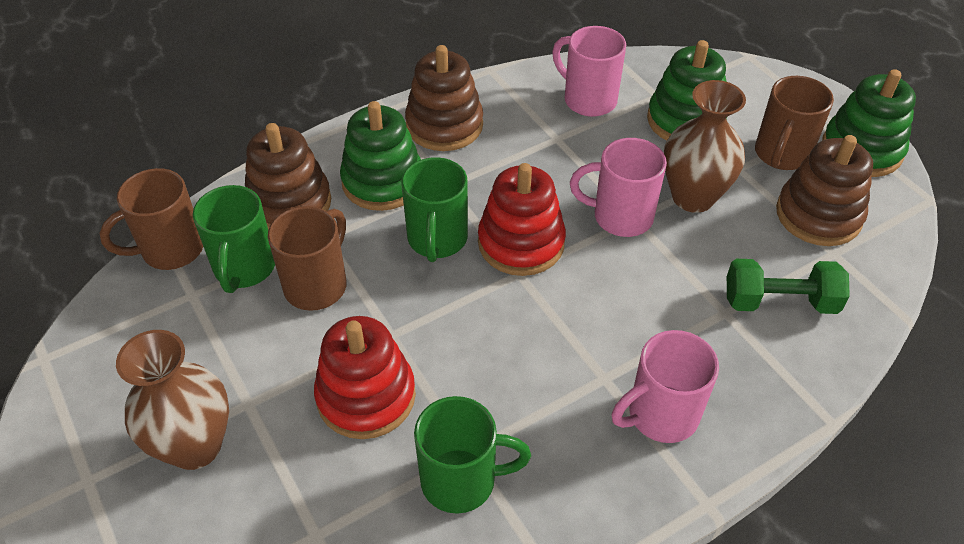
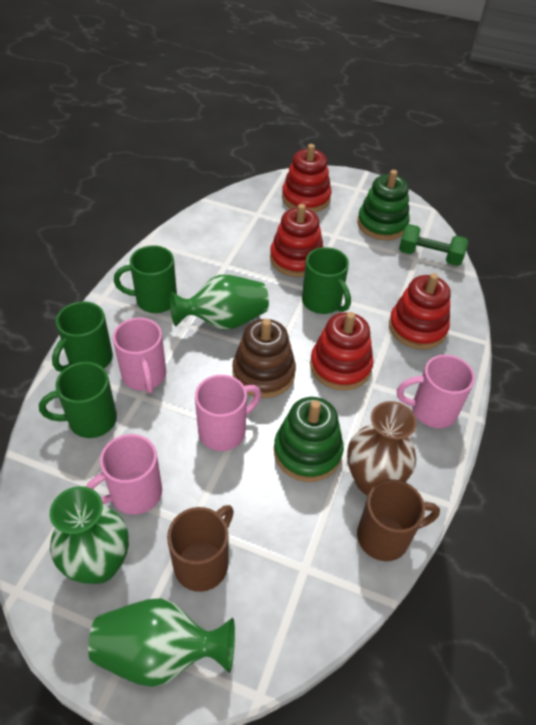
brown mug: [100,168,203,270] [268,206,347,311] [755,76,834,170] = 3 -> [167,505,234,592] [357,479,440,561] = 2
brown stacking toy: [245,123,331,230] [405,45,483,151] [776,135,873,246] = 3 -> [232,319,296,398] = 1
brown vase: [116,330,229,470] [664,80,746,213] = 2 -> [347,401,417,496] = 1
green mug: [193,185,275,293] [401,157,468,262] [414,396,531,514] = 3 -> [39,362,117,438] [52,301,113,372] [114,245,177,313] [302,247,351,314] = 4
green stacking toy: [340,101,421,211] [647,40,727,141] [822,69,916,177] = 3 -> [274,397,344,482] [357,170,410,240] = 2
green vase: none = 0 -> [50,486,129,584] [88,598,235,687] [169,275,269,330] = 3
pink mug: [552,26,626,117] [570,138,667,237] [612,330,719,443] = 3 -> [86,434,162,515] [113,318,166,394] [195,375,261,451] [397,355,475,428] = 4
red stacking toy: [314,316,416,439] [478,163,566,276] = 2 -> [270,204,323,277] [282,144,332,213] [310,312,374,390] [389,273,451,350] = 4

